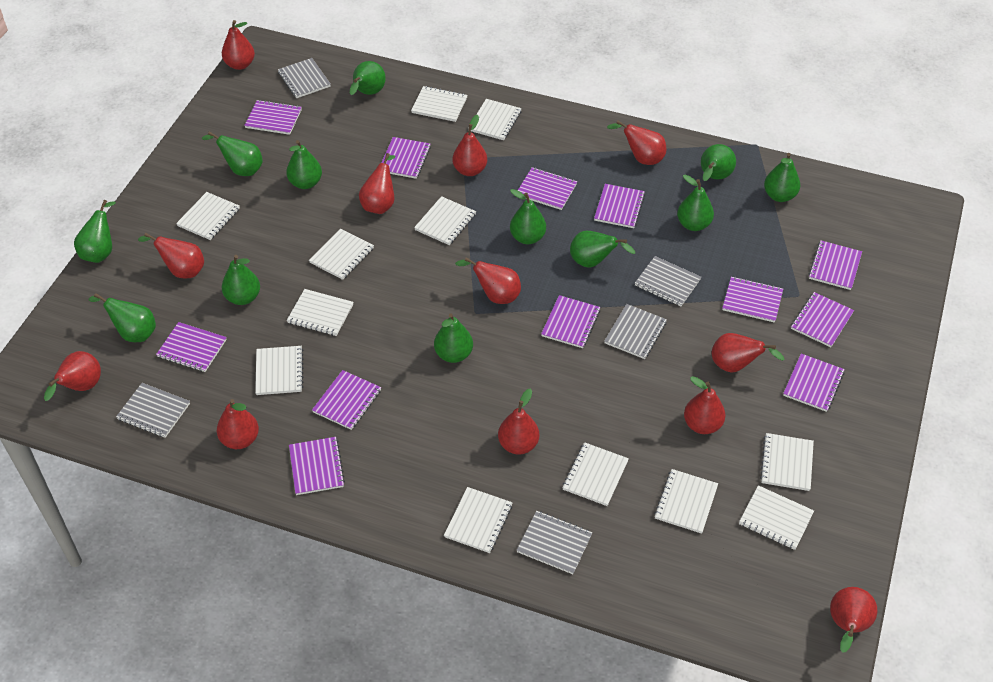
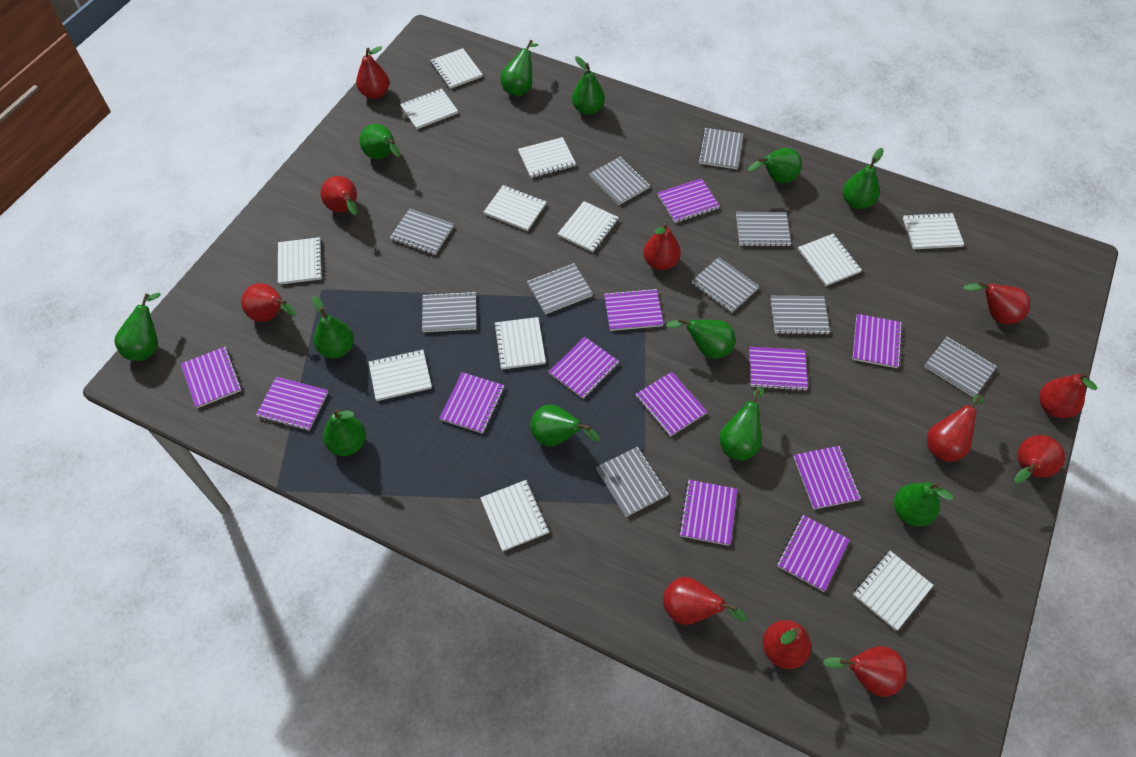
grey notebook: [116,383,190,438] [278,58,331,98] [517,511,592,574] [604,304,667,359] [635,256,701,306] = 5 -> [390,209,454,255] [422,291,477,332] [527,263,593,314] [589,157,650,205] [596,447,668,517] [691,257,760,313] [698,128,743,169] [736,212,791,247] [771,296,830,335] [924,337,997,398] = 10
red pear: [44,351,101,401] [138,233,204,279] [217,399,259,449] [222,20,255,70] [359,153,395,214] [452,115,487,176] [455,257,521,304] [498,388,539,455] [607,121,666,165] [684,376,726,434] [712,333,785,372] [830,587,877,653] = 12 -> [241,283,296,322] [320,176,357,215] [356,46,389,99] [643,222,681,270] [663,577,747,625] [763,620,811,669] [823,646,907,697] [927,395,984,462] [963,282,1030,324] [1014,435,1065,483] [1039,373,1097,418] = 11

